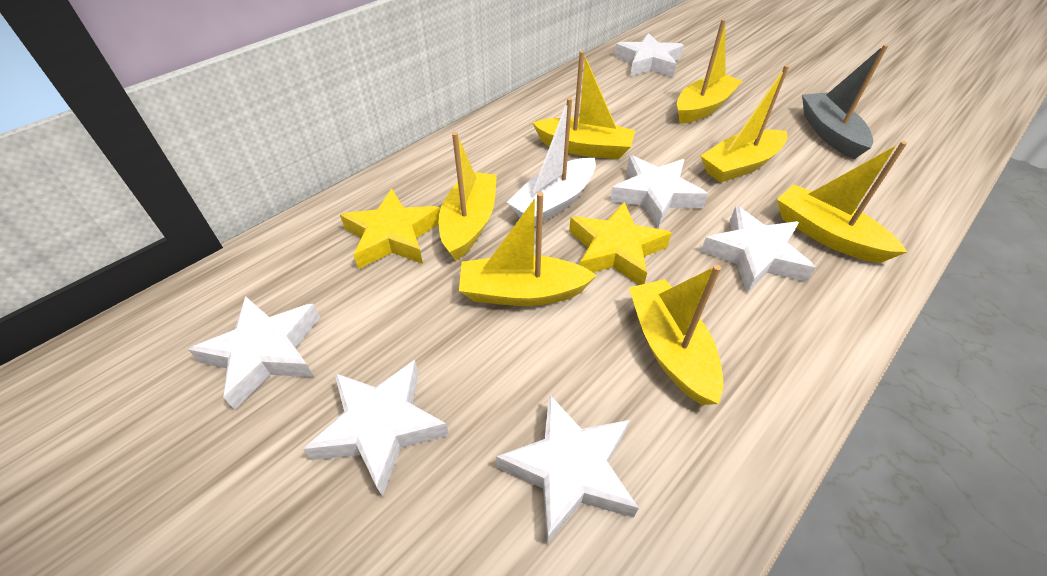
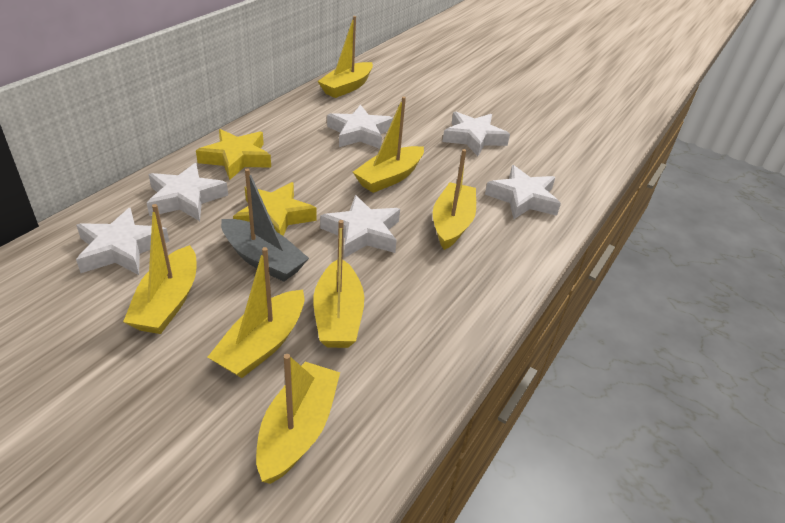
white boat: [507,97,596,227] = 1 -> none = 0

